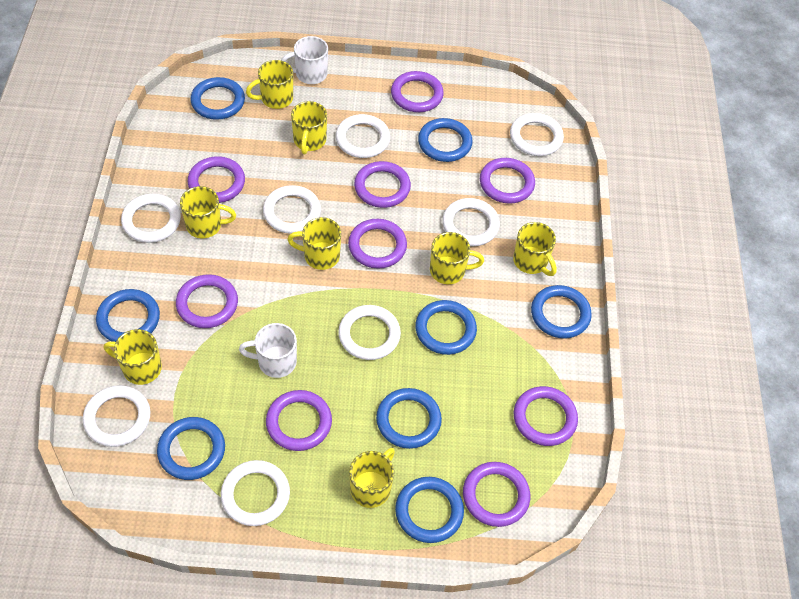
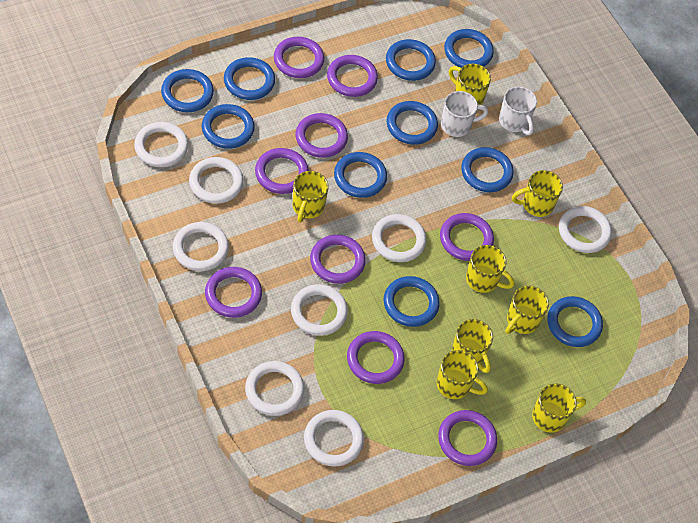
blue ring: [96,289,160,342] [157,417,225,480] [190,77,245,120] [376,388,442,449] [395,477,464,543] [415,300,477,355] [418,118,473,162] [531,285,592,339] = 8 -> [161,69,214,112] [202,104,255,149] [224,57,275,100] [334,152,387,198] [384,276,440,327] [386,39,436,81] [386,101,438,145] [444,29,494,68] [461,147,514,192] [548,296,603,347] = 10

